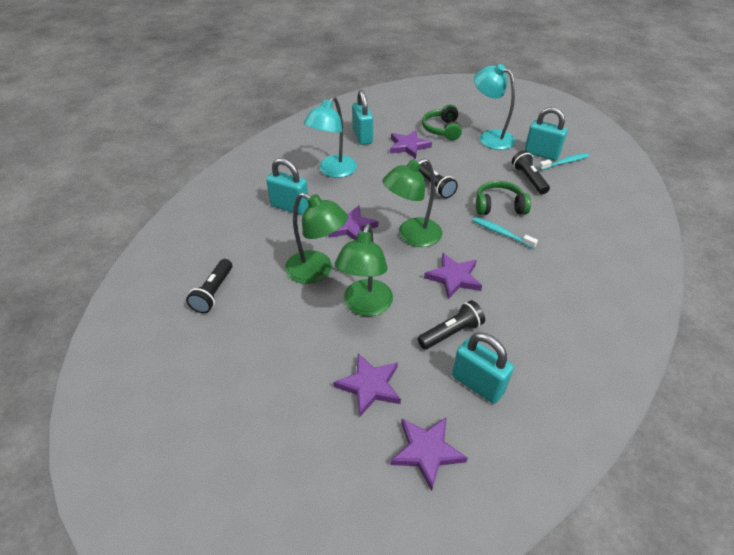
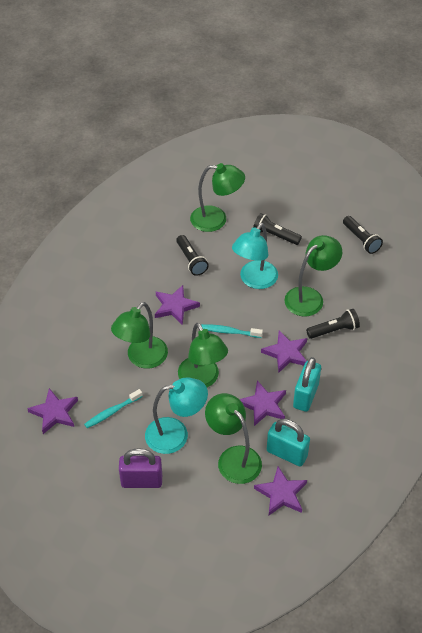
green headphones: [422,105,462,140] [476,181,531,215] = 2 -> none = 0
green lamp: [285,192,348,284] [335,224,393,316] [382,158,442,247] = 3 -> [111,302,168,369] [178,323,228,387] [190,163,245,232] [205,393,262,484] [284,235,342,317] = 5
purple padlock: none = 0 -> [119,448,162,488] = 1
turquoise padlock: [266,158,309,215] [352,90,373,145] [452,332,514,404] [524,107,568,161] = 4 -> [267,419,310,466] [293,357,321,412] = 2

